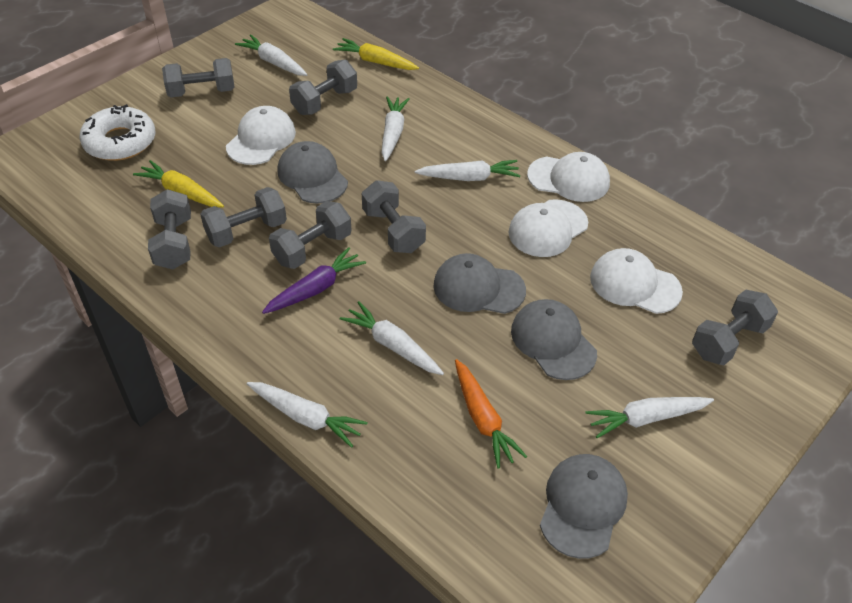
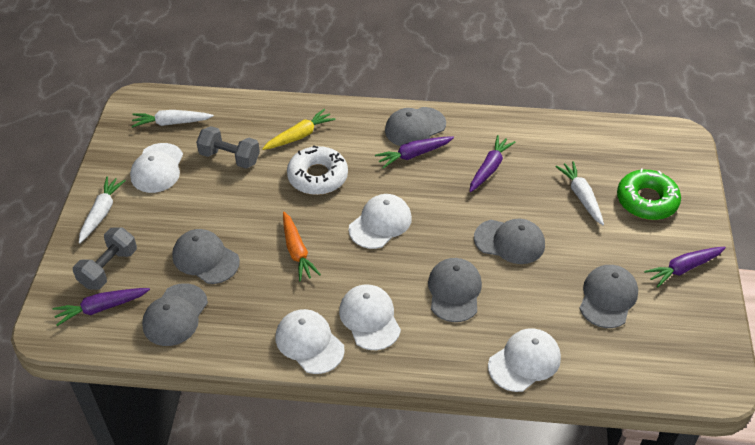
green donut: none = 0 -> [617,168,681,220] = 1
grey cap: [277,141,348,204] [433,253,526,314] [511,299,597,380] [540,454,628,559] = 4 -> [142,283,208,346] [172,229,240,284] [385,107,446,146] [428,258,482,322] [474,218,545,264] [579,265,638,328] = 6
grey dumbbell: [148,189,191,269] [162,58,234,97] [200,187,287,248] [269,201,351,269] [289,60,357,115] [362,180,426,253] [692,290,778,365] = 7 -> [73,227,137,290] [196,126,260,169] = 2
purple carrot: [262,247,366,314] = 1 -> [52,288,150,326] [375,137,454,169] [470,135,516,192] [644,247,726,287] = 4
white cap: [226,106,296,165] [508,199,588,257] [527,152,610,202] [590,248,683,314] = 4 -> [130,143,183,193] [276,309,345,374] [339,285,401,350] [349,194,412,249] [488,328,561,392] = 5
white carrot: [235,35,308,76] [247,382,368,448] [340,301,444,375] [381,96,409,161] [415,160,521,181] [585,397,714,438] = 6 -> [79,177,126,243] [131,110,214,128] [555,161,604,225] = 3
yellow carrot: [133,160,224,208] [333,38,419,70] = 2 -> [262,109,336,150] = 1

